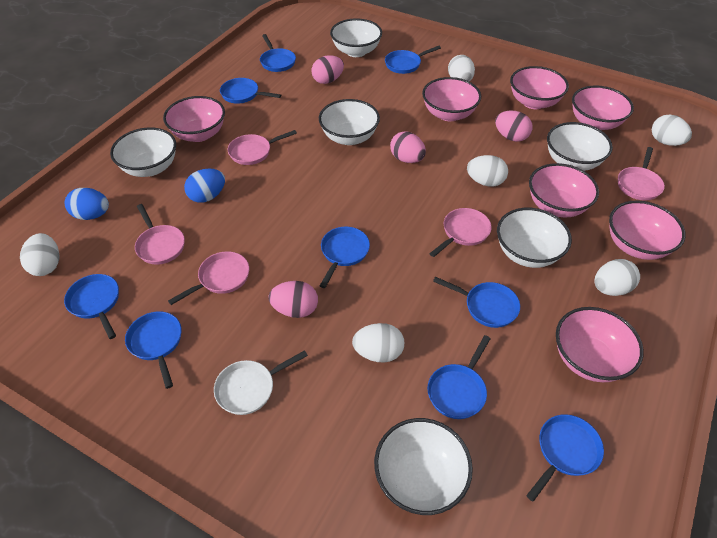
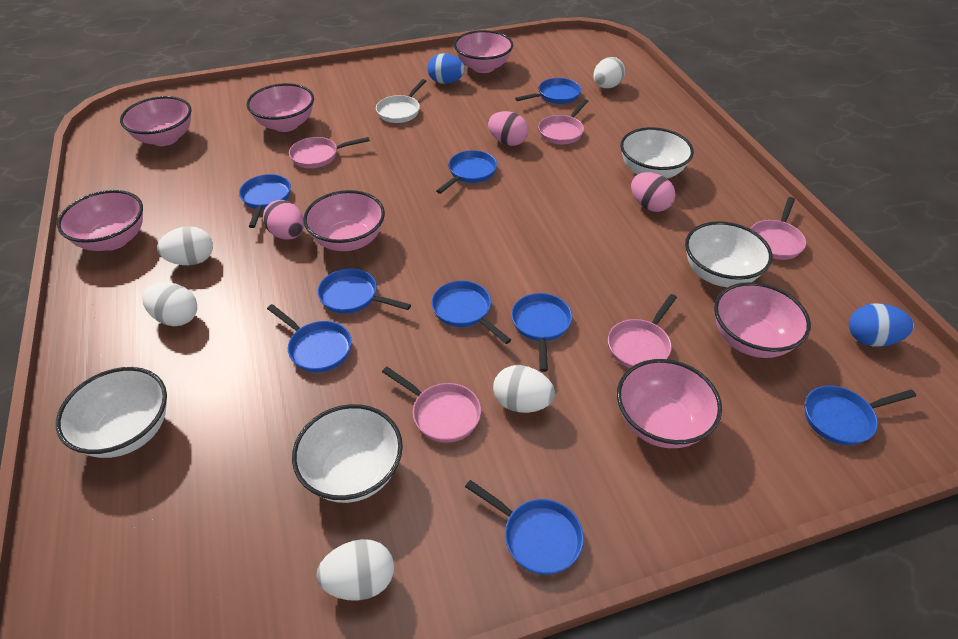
pink egg: [268,281,318,318] [311,55,344,84] [390,131,426,163] [495,110,533,142] = 4 -> [263,200,304,240] [488,111,528,146] [631,172,675,212] = 3
white bowl: [110,127,176,177] [319,99,380,145] [330,18,382,57] [374,418,473,515] [497,208,572,268] [547,122,613,171] = 6 -> [56,367,167,458] [292,404,403,503] [620,127,694,178] [685,221,772,287] = 4
white egg: [20,233,60,276] [352,323,404,363] [448,55,475,81] [467,155,508,187] [595,259,640,296] [652,115,692,146] = 6 -> [142,282,197,326] [157,226,213,265] [316,539,394,601] [493,365,555,413] [593,57,625,88] = 5

